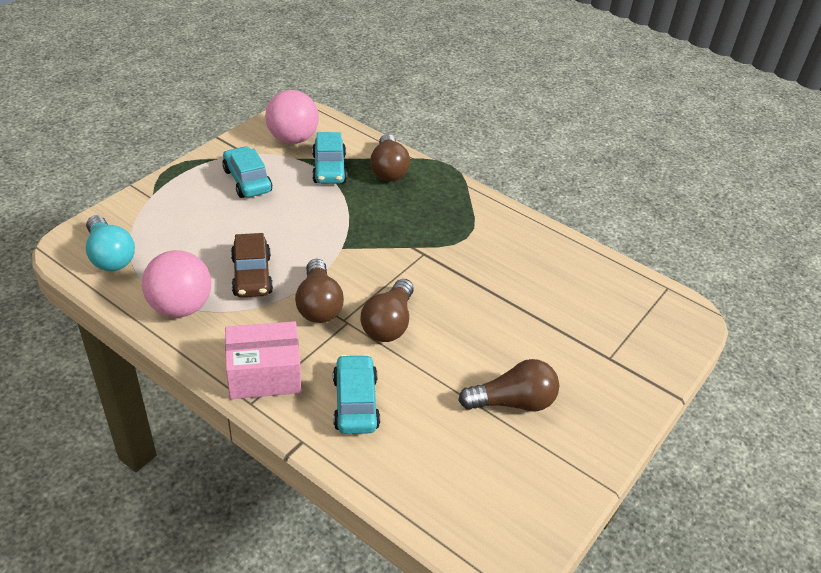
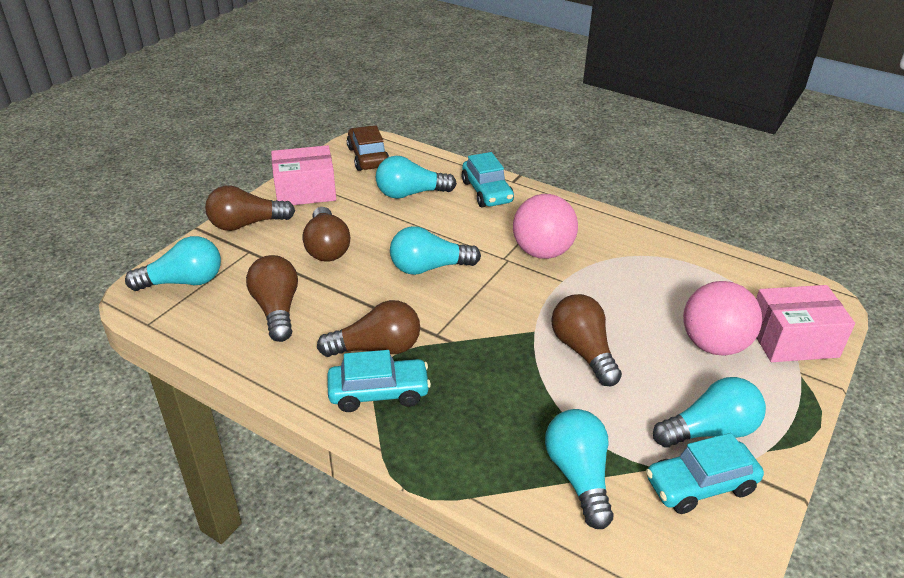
brown light bulb: [295,259,344,323] [361,279,414,342] [370,134,410,181] [458,359,559,411] = 4 -> [205,186,295,231] [246,255,298,342] [303,207,350,262] [317,300,420,357] [551,294,622,386] = 5
pink box: [225,321,301,399] = 1 -> [271,145,336,205] [756,285,855,362] = 2
turquoise light bulb: [86,215,135,271] = 1 -> [125,236,221,291] [376,156,457,199] [390,226,481,275] [545,409,614,529] [653,377,766,447] = 5

